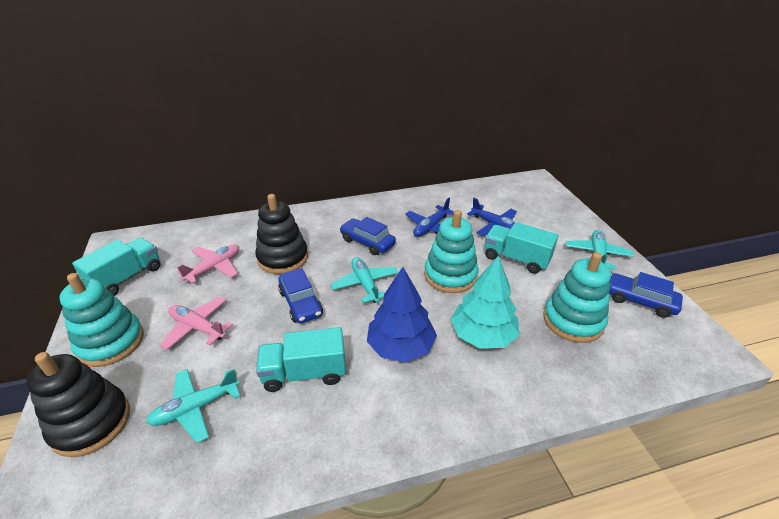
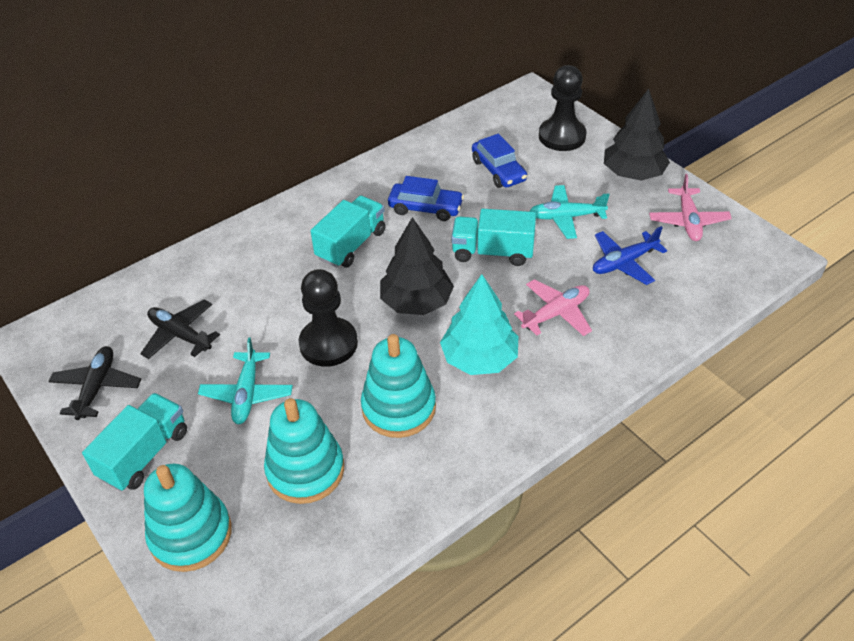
black pawn: none = 0 -> [299,269,358,367] [539,65,586,151] = 2
black plane: none = 0 -> [48,346,141,420] [140,299,220,359] = 2
black stacking toy: [26,352,130,457] [255,194,308,274] = 2 -> none = 0
black tree: none = 0 -> [380,217,454,315] [604,89,670,181] = 2
blue car: [278,268,323,323] [339,217,396,255] [609,272,683,318] = 3 -> [388,176,464,221] [472,134,527,188] = 2
blue plane: [405,198,454,237] [467,198,517,236] = 2 -> [593,226,667,285] = 1
blue tree: [367,267,437,362] = 1 -> none = 0
turquoise plane: [146,369,241,443] [330,257,398,303] [566,230,634,270] = 3 -> [198,337,293,424] [529,185,610,239] = 2

